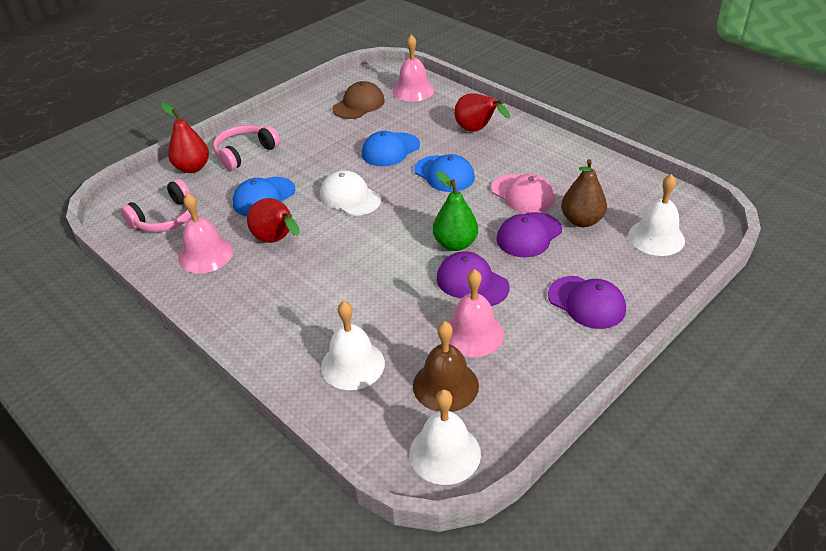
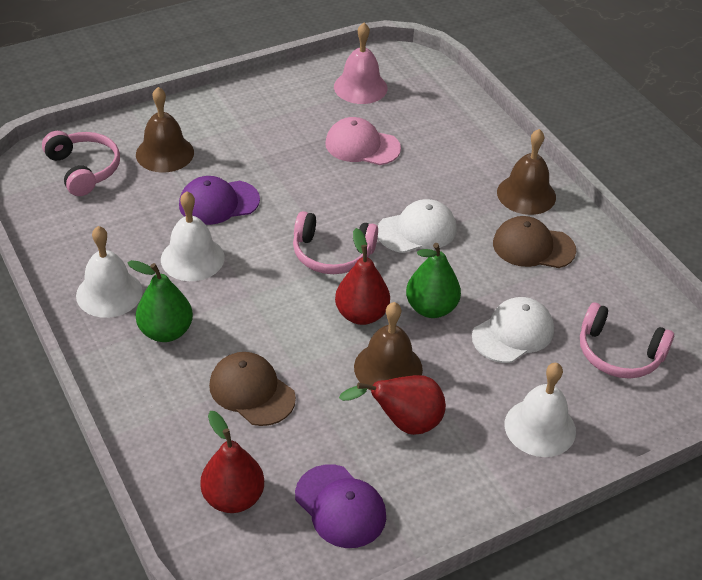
blue cap: [233,177,295,216] [362,131,420,166] [414,154,475,192] = 3 -> none = 0
brown bell: [413,321,479,412] = 1 -> [136,87,194,173] [354,302,423,391] [497,129,556,215] = 3
brown cap: [332,81,385,119] = 1 -> [209,352,296,426] [493,216,576,268] = 2
brown pear: [561,159,607,227] = 1 -> none = 0
green pear: [433,171,478,251] = 1 -> [127,260,193,342] [406,243,461,318] = 2
pink bell: [178,193,233,273] [393,35,435,102] [447,269,504,357] = 3 -> [334,23,388,104] = 1
pink headphones: [121,179,192,232] [213,125,280,171] = 2 -> [42,131,120,196] [293,211,378,274] [580,303,674,379] = 3
purple cap: [437,251,510,306] [496,212,562,257] [548,276,626,329] = 3 -> [179,176,260,225] [295,464,386,548] = 2
white cap: [320,170,381,216] = 1 -> [378,199,457,253] [472,297,554,363] = 2

